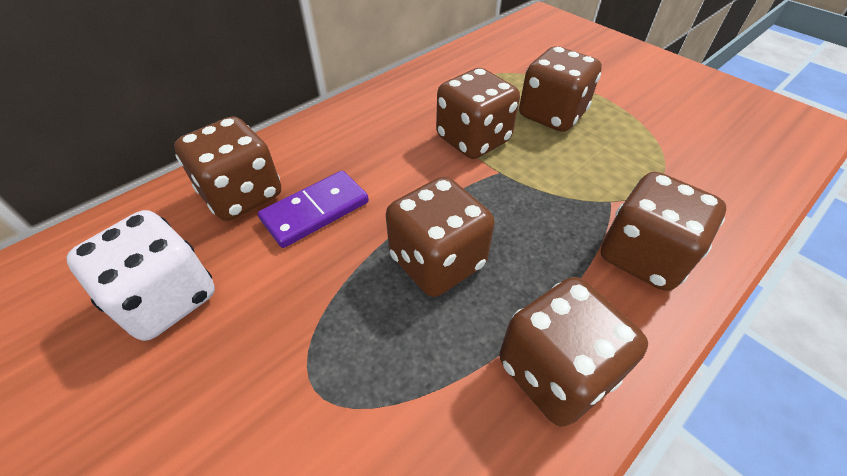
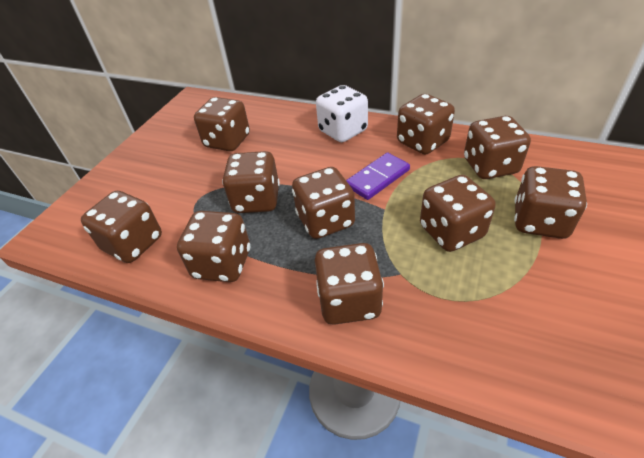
brown dice: [174,116,281,221] [386,177,495,297] [436,68,520,159] [500,277,648,426] [519,46,602,132] [601,172,726,291] = 6 -> [81,191,162,263] [177,211,250,282] [194,97,250,151] [222,151,280,213] [292,167,355,239] [315,243,384,325] [397,94,455,155] [420,175,496,252] [464,116,531,179] [514,166,587,239] = 10

